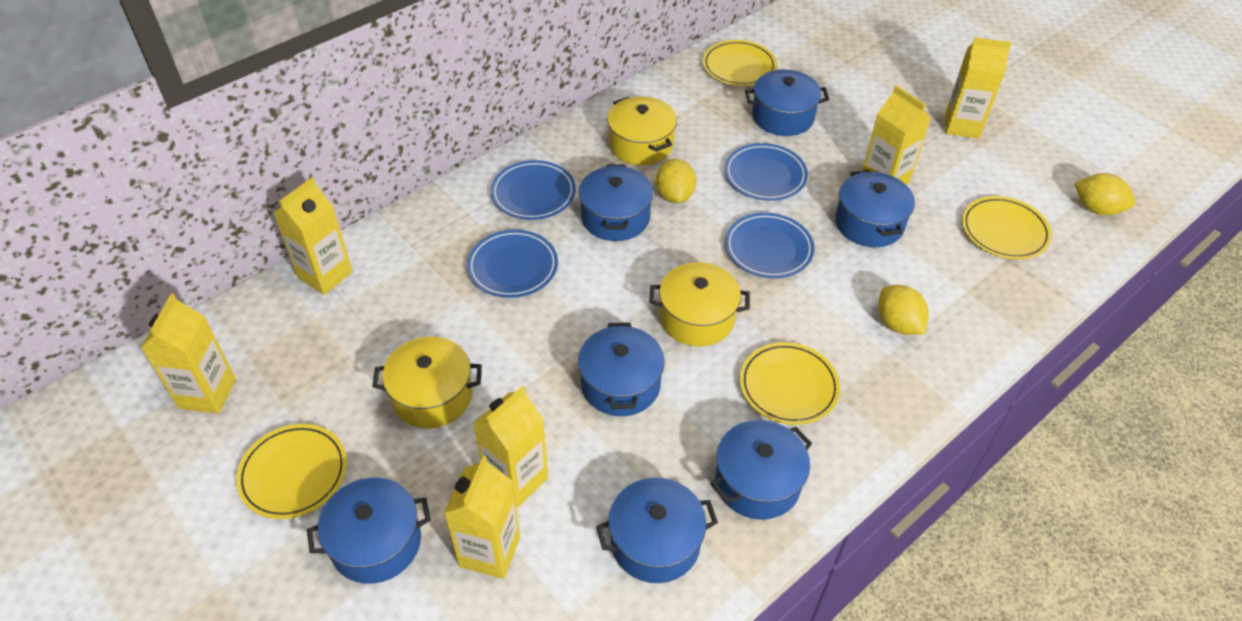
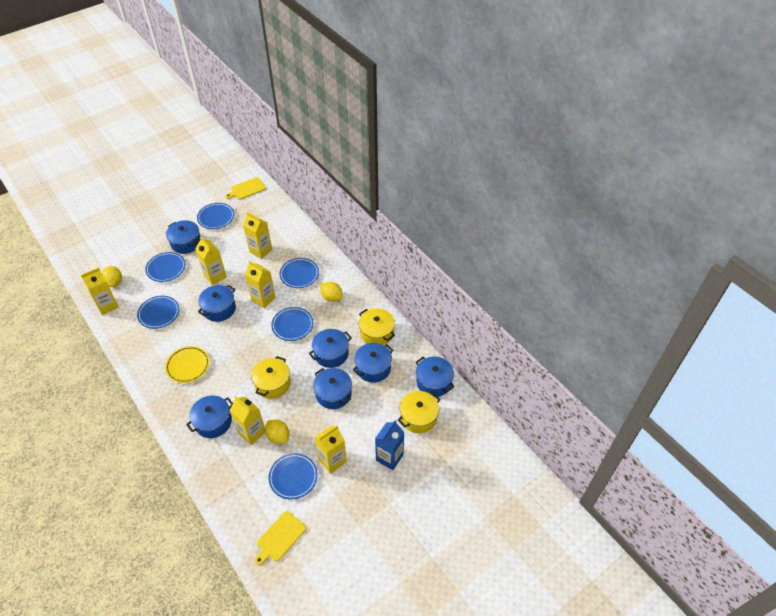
blue carton: none = 0 -> [375,420,405,470] = 1
blue plate: [467,230,558,298] [491,160,576,220] [724,143,808,201] [725,213,814,278] = 4 -> [137,296,179,329] [145,252,185,282] [197,203,234,229] [269,453,318,500] [271,307,313,341] [280,258,319,288] = 6
yellow cutting board: none = 0 -> [225,177,266,200] [255,511,306,565] = 2
yellow plate: [236,424,347,519] [702,40,777,86] [740,342,840,425] [962,196,1052,260] = 4 -> [165,346,210,383] = 1

